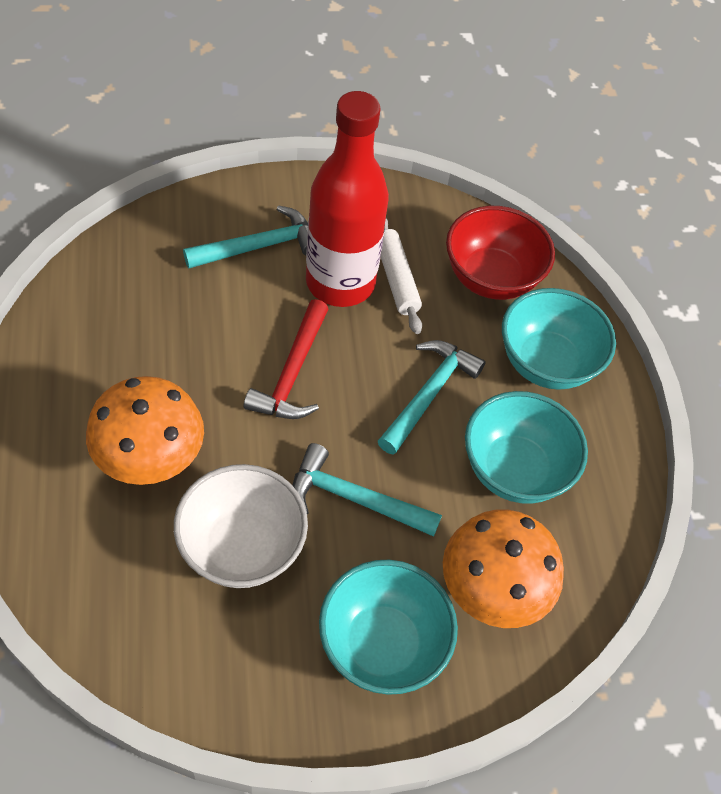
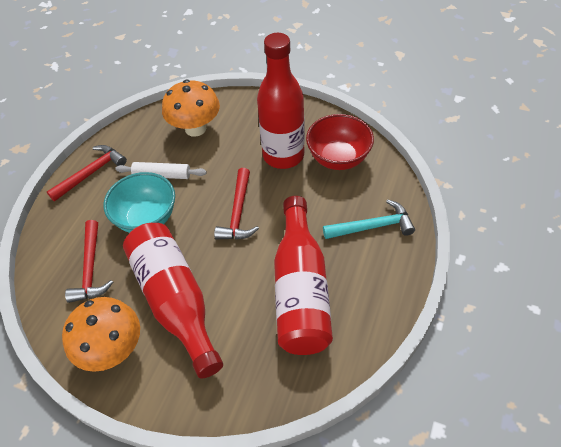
red bottle: [306,91,389,307] = 1 -> [123,223,223,379] [257,33,305,169] [274,196,333,355] = 3
red hammer: [244,299,328,419] = 1 -> [47,145,127,202] [65,220,113,303] [214,168,259,240] = 3
turquoise bowl: [319,560,458,695] [465,391,588,504] [502,288,616,390] = 3 -> [103,172,175,233] = 1
turquoise hammer: [183,205,308,268] [292,443,442,537] [378,340,486,455] = 3 -> [323,199,415,239] = 1
white bowl: [174,464,308,588] = 1 -> none = 0

